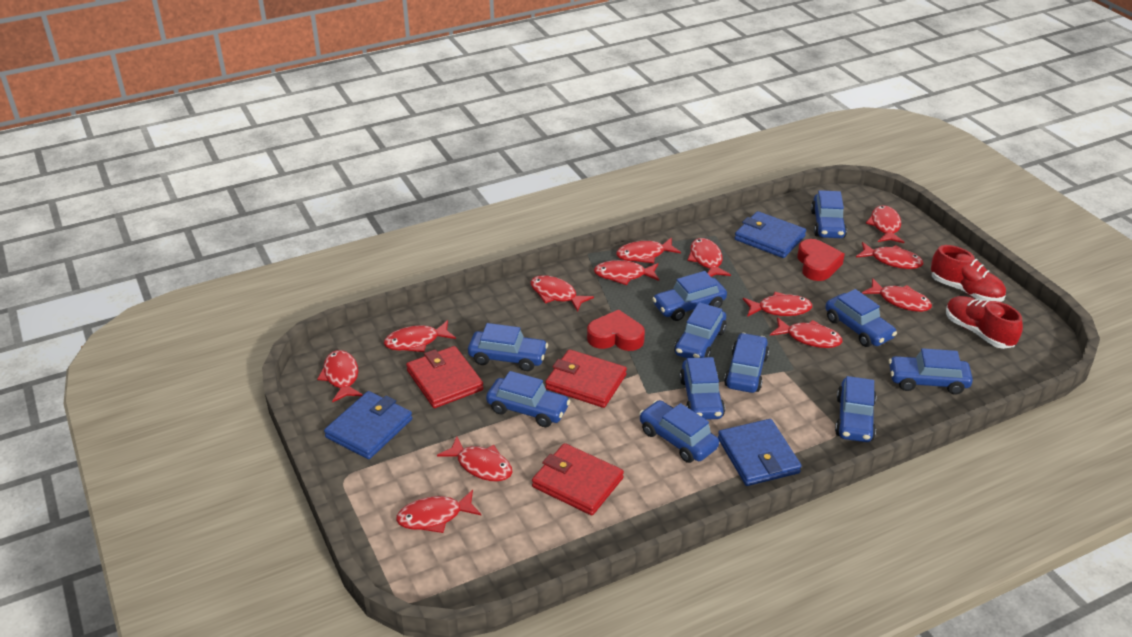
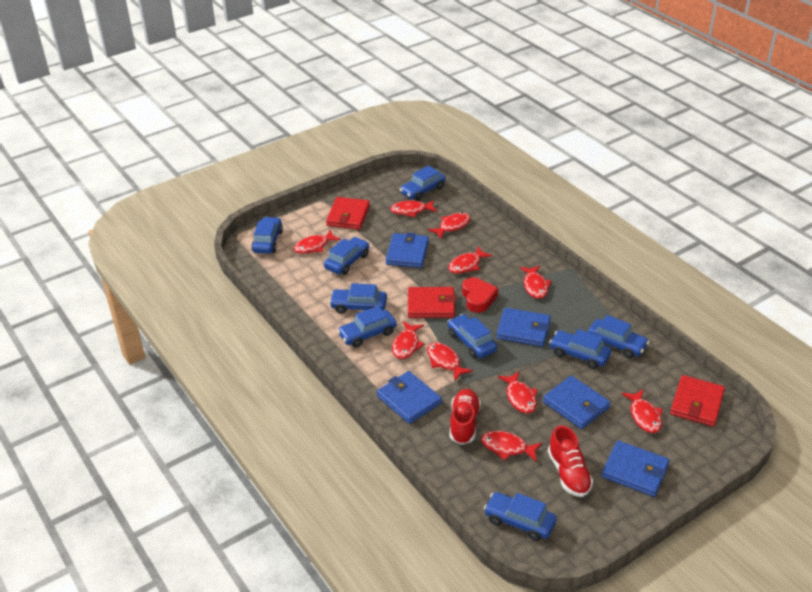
blue car: [468,323,548,371] [486,371,570,427] [639,400,719,463] [652,271,727,321] [674,302,726,358] [679,357,725,420] [724,333,769,393] [811,190,847,238] [825,289,897,347] [835,376,877,442] [889,348,973,395] = 11 -> [251,217,283,254] [324,237,369,275] [329,283,387,314] [337,306,397,348] [400,165,446,201] [448,314,497,358] [484,492,556,541] [549,329,611,369] [588,315,649,358] = 9
blue wallet: [324,391,412,459] [718,419,802,486] [735,211,806,258] = 3 -> [377,371,442,424] [386,232,429,268] [496,308,551,347] [543,376,610,429] [602,441,669,497] = 5
red fish: [317,350,363,402] [384,320,456,352] [396,490,481,533] [437,436,512,481] [531,275,594,312] [594,260,659,285] [616,237,681,263] [687,238,731,277] [743,292,812,317] [770,317,843,348] [856,242,923,269] [862,278,932,312] [866,205,904,243] = 13 -> [294,229,341,254] [390,200,437,217] [392,321,424,359] [427,342,473,381] [428,212,471,239] [448,246,493,274] [481,431,542,462] [498,371,537,413] [520,265,552,299] [622,389,662,433] = 10
red heart: [587,309,645,351] [797,239,845,281] = 2 -> [462,277,498,313] = 1

